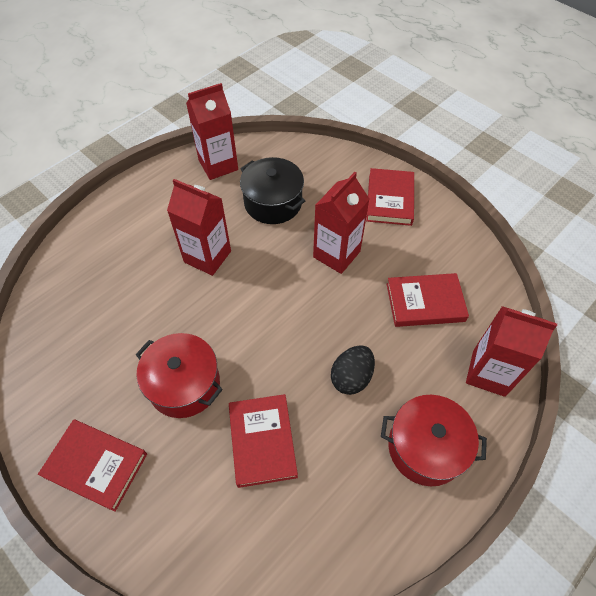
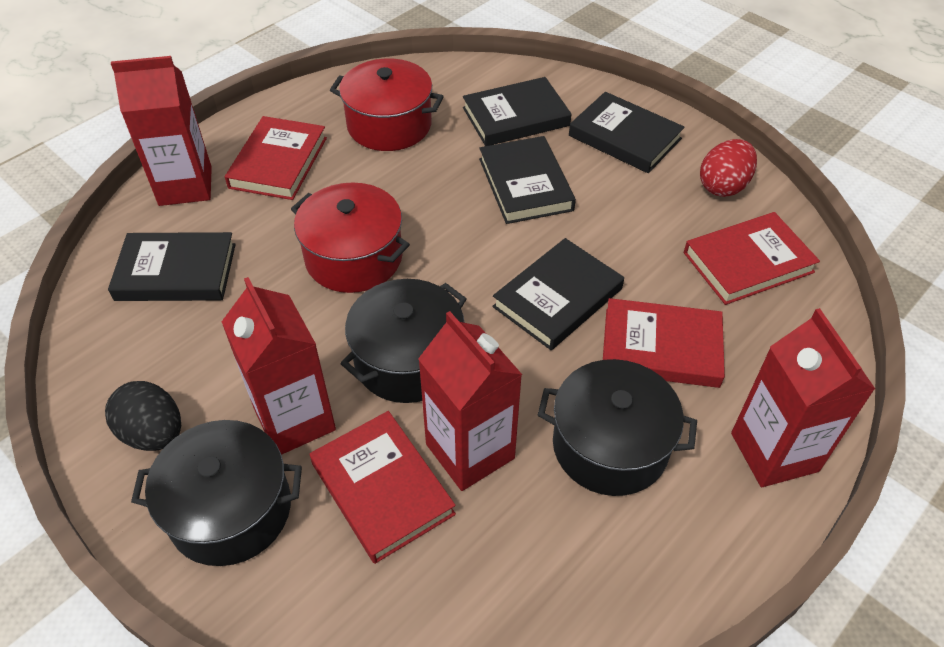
black book: none = 0 -> [108,232,236,301] [463,77,571,146] [479,136,576,224] [492,238,624,350] [569,92,685,173] = 5
black pot: [240,157,305,224] = 1 -> [131,420,302,566] [341,279,467,403] [538,359,697,496] = 3
red egg: none = 0 -> [700,139,757,197] = 1

